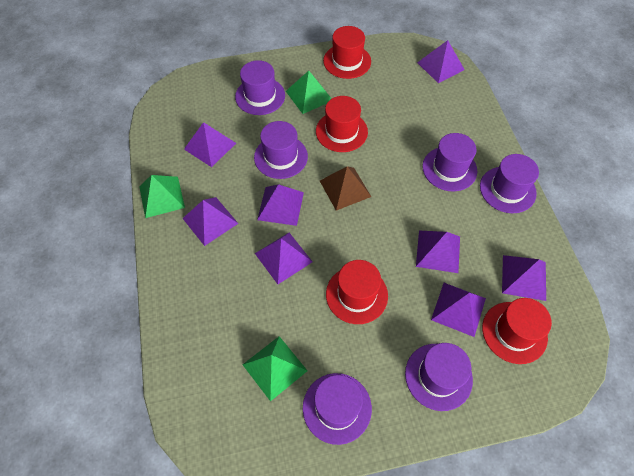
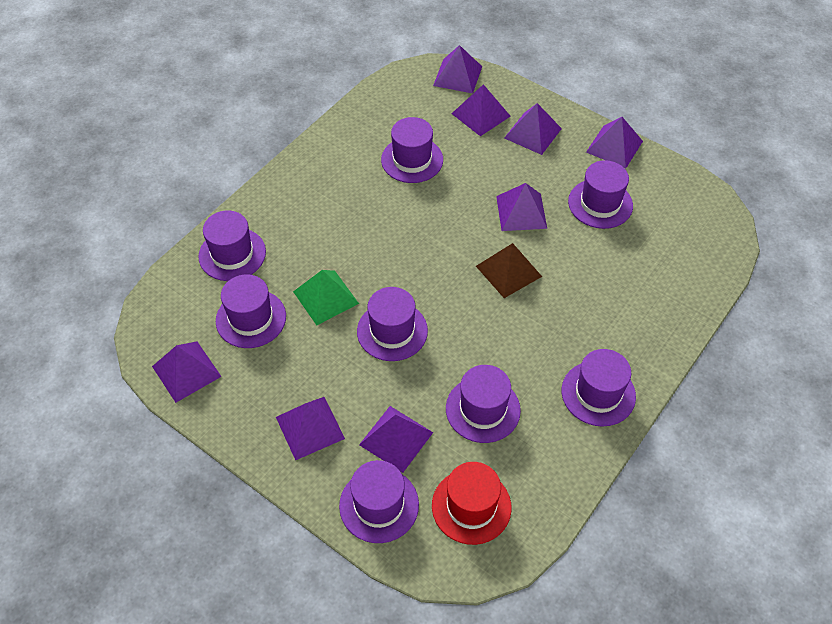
green pyramid: [139,175,185,218] [243,336,307,401] [286,71,332,114] = 3 -> [293,270,359,325] = 1
purple hat: [235,60,285,115] [254,121,308,179] [303,373,372,445] [405,343,473,411] [422,133,477,191] [480,154,539,213] = 6 -> [198,211,266,281] [216,274,286,348] [339,460,419,543] [357,287,428,361] [381,117,443,183] [446,365,521,443] [562,349,636,427] [568,160,633,229] = 8
red hat: [316,96,368,152] [323,26,371,79] [326,260,388,324] [482,298,552,364] = 4 -> [432,462,512,545] = 1

